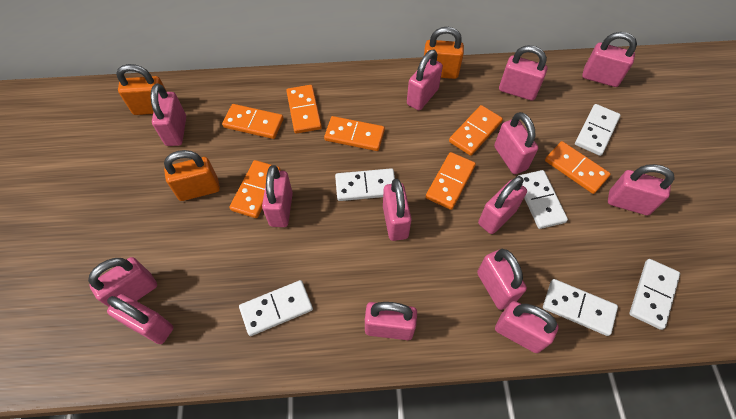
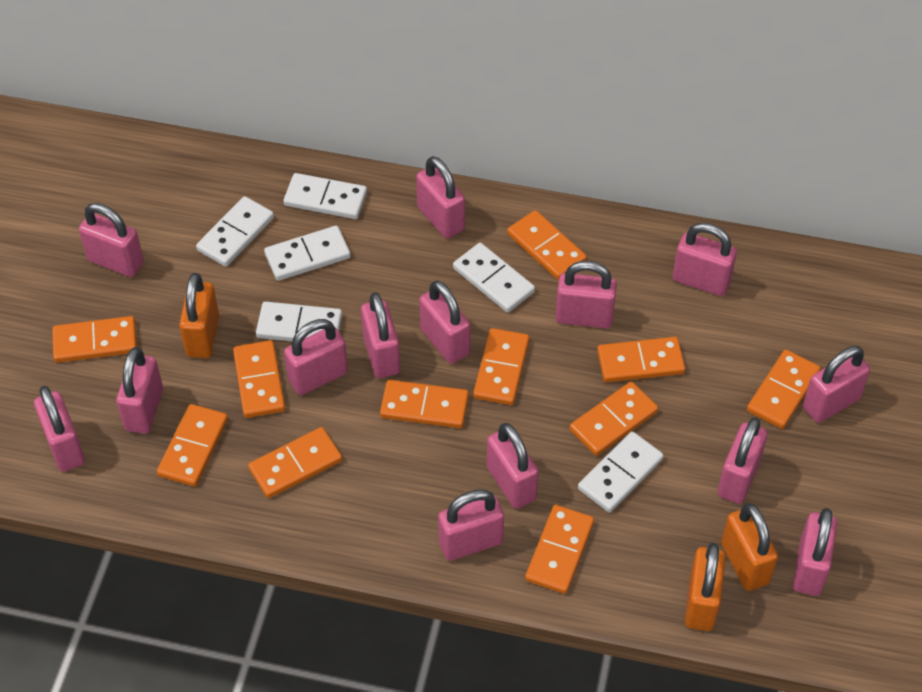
orange domino: [222,104,284,139] [229,160,281,218] [286,85,322,134] [324,116,385,151] [426,152,476,210] [449,105,503,156] [545,141,611,194] = 7 -> [52,316,137,363] [157,404,228,487] [233,340,285,418] [248,427,342,498] [380,380,469,428] [473,328,529,405] [507,210,587,280] [525,505,594,594] [570,382,658,456] [597,337,685,382] [747,350,821,429] = 11

